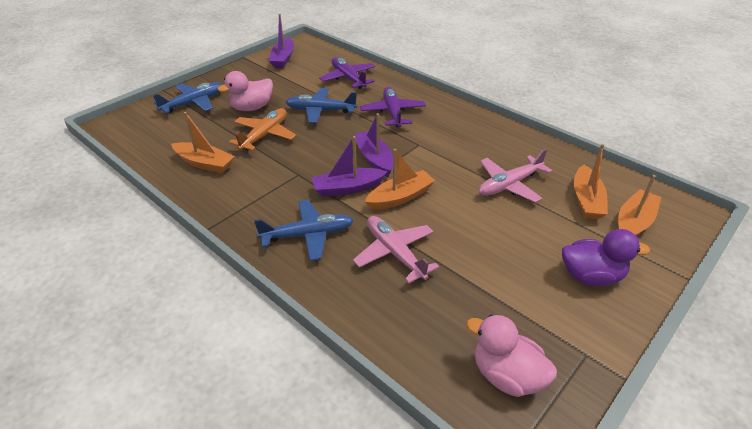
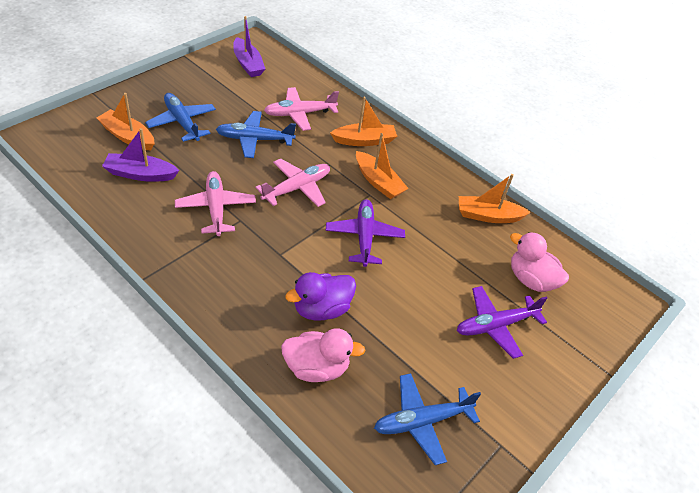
orange plane: [229,108,296,151] = 1 -> none = 0
pink plane: [353,216,439,284] [479,149,552,203] = 2 -> [175,171,256,236] [255,158,330,207] [264,87,339,131] = 3
purple boat: [269,14,294,68] [311,136,388,197] [354,113,393,177] = 3 -> [102,128,179,182] [233,16,265,77] = 2

